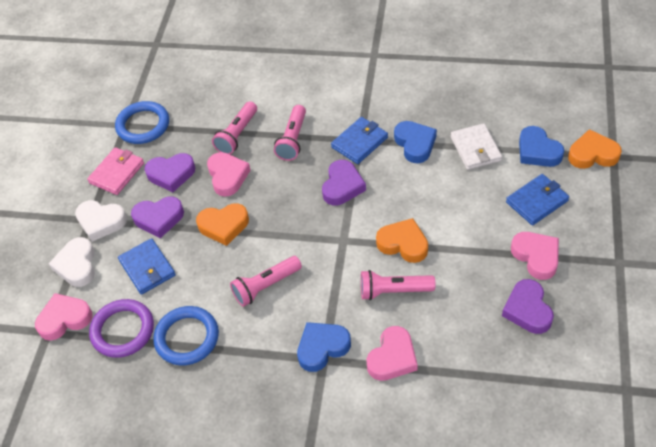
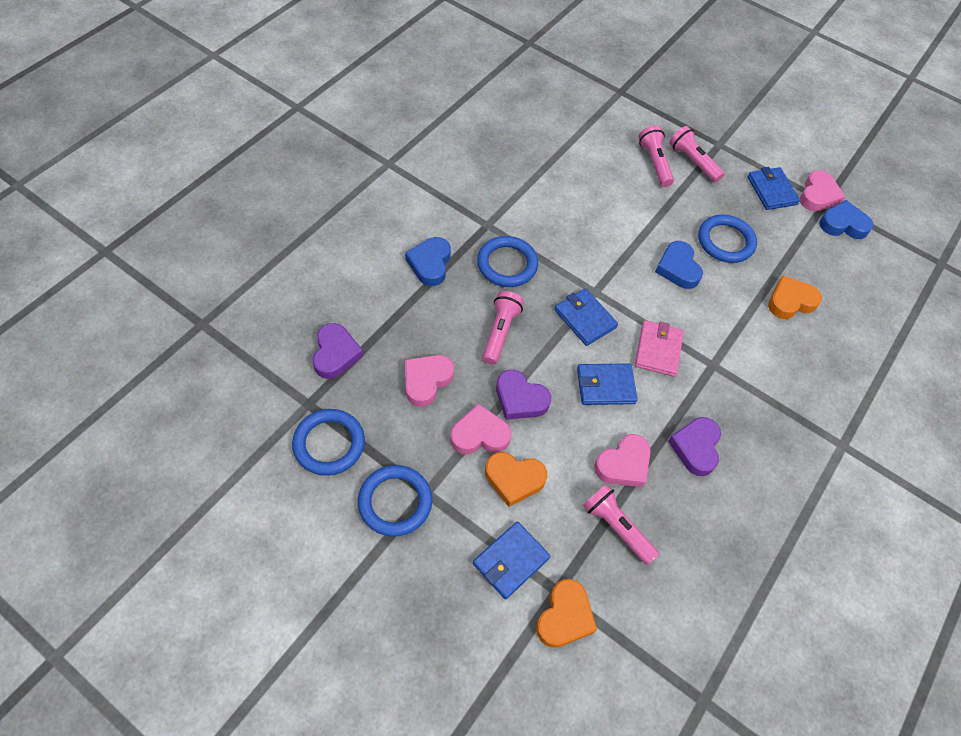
blue ring: [115,101,169,144] [153,306,219,365] = 2 -> [292,409,365,476] [358,465,432,537] [477,236,538,287] [698,215,757,263] = 4
blue wallet: [118,238,176,295] [331,117,388,164] [506,174,569,225] = 3 -> [473,521,550,599] [554,288,618,346] [577,364,638,405] [747,167,800,210] = 4
purple heart: [131,197,184,238] [145,153,195,192] [322,160,366,205] [502,279,554,334] = 4 -> [313,323,363,379] [496,370,551,420] [668,417,721,476] = 3
purple ring: [89,299,154,358] = 1 -> none = 0
white heart: [49,237,95,287] [75,200,127,242] = 2 -> none = 0
white wallet: [451,123,502,170] = 1 -> none = 0

